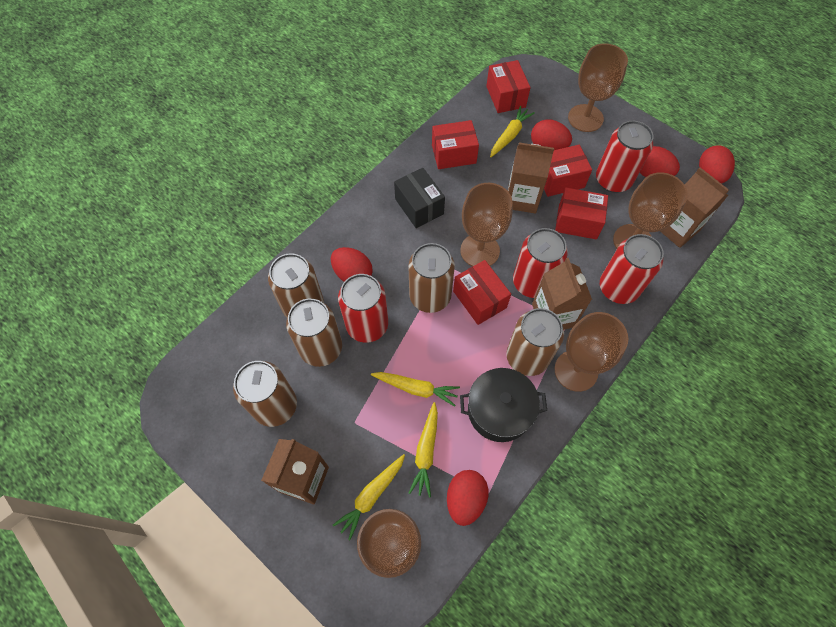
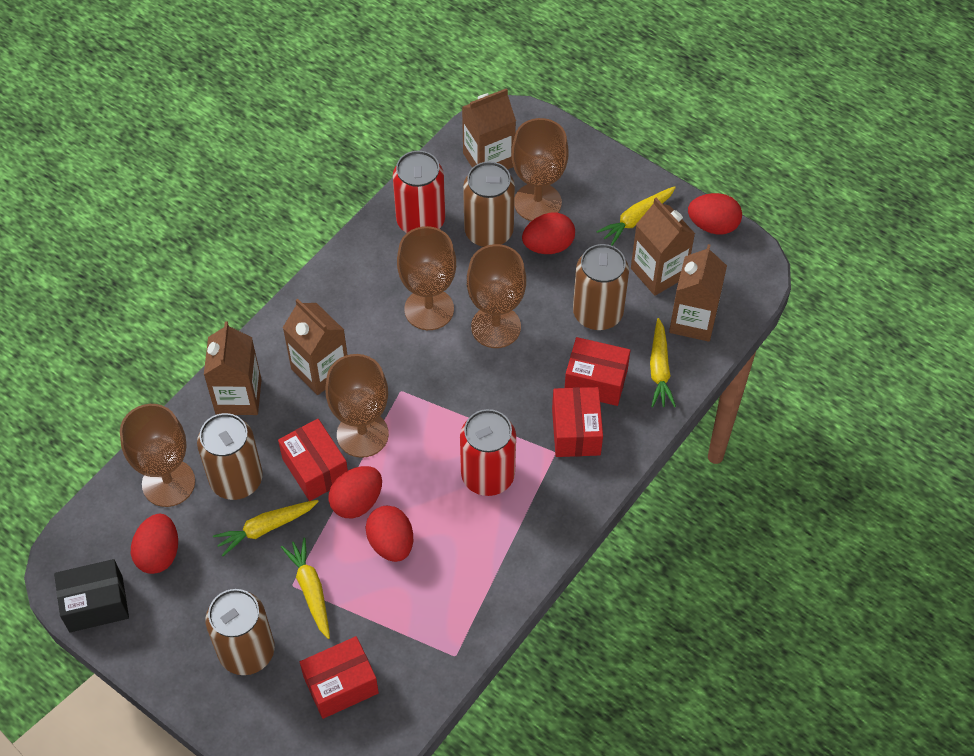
black pot: [460,368,547,442] = 1 -> none = 0
brown can: [233,361,297,427] [268,253,324,317] [286,298,342,367] [408,243,455,313] [506,308,564,376] = 5 -> [197,413,263,500] [206,589,275,675] [463,161,515,247] [573,244,629,330] = 4
brown carton: [261,439,329,504] [508,142,554,214] [532,258,592,330] [660,167,729,248] = 4 -> [204,321,262,415] [283,299,347,395] [462,88,516,170] [631,198,695,296] [669,244,727,342] = 5
red box: [432,120,479,169] [453,260,511,325] [486,60,531,113] [544,145,592,197] [555,188,608,239] = 5 -> [278,419,348,501] [300,636,379,719] [552,387,603,457] [565,337,630,406] = 4
red can: [338,274,388,343] [513,228,568,298] [596,121,653,193] [600,234,664,304] = 4 -> [393,151,445,233] [460,409,516,496] = 2

